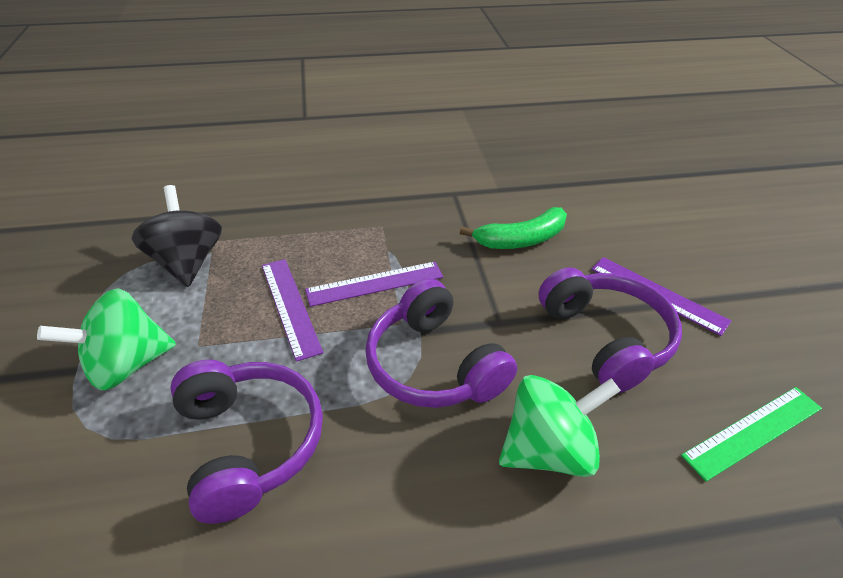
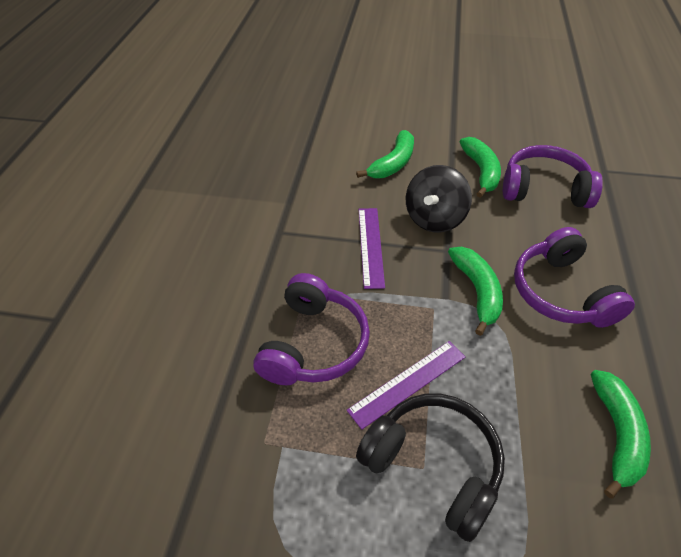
black headphones: none = 0 -> [356,393,505,542] = 1
green banana: [460,207,567,249] = 1 -> [356,130,414,178] [448,247,503,336] [460,137,501,198] [591,370,651,498] = 4
green ruler: [681,387,822,482] = 1 -> none = 0
green spinning top: [37,288,176,390] [499,375,621,477] = 2 -> none = 0
purple ruler: [262,259,323,362] [305,261,443,307] [591,257,731,336] = 3 -> [346,341,465,430] [359,208,385,289] = 2

